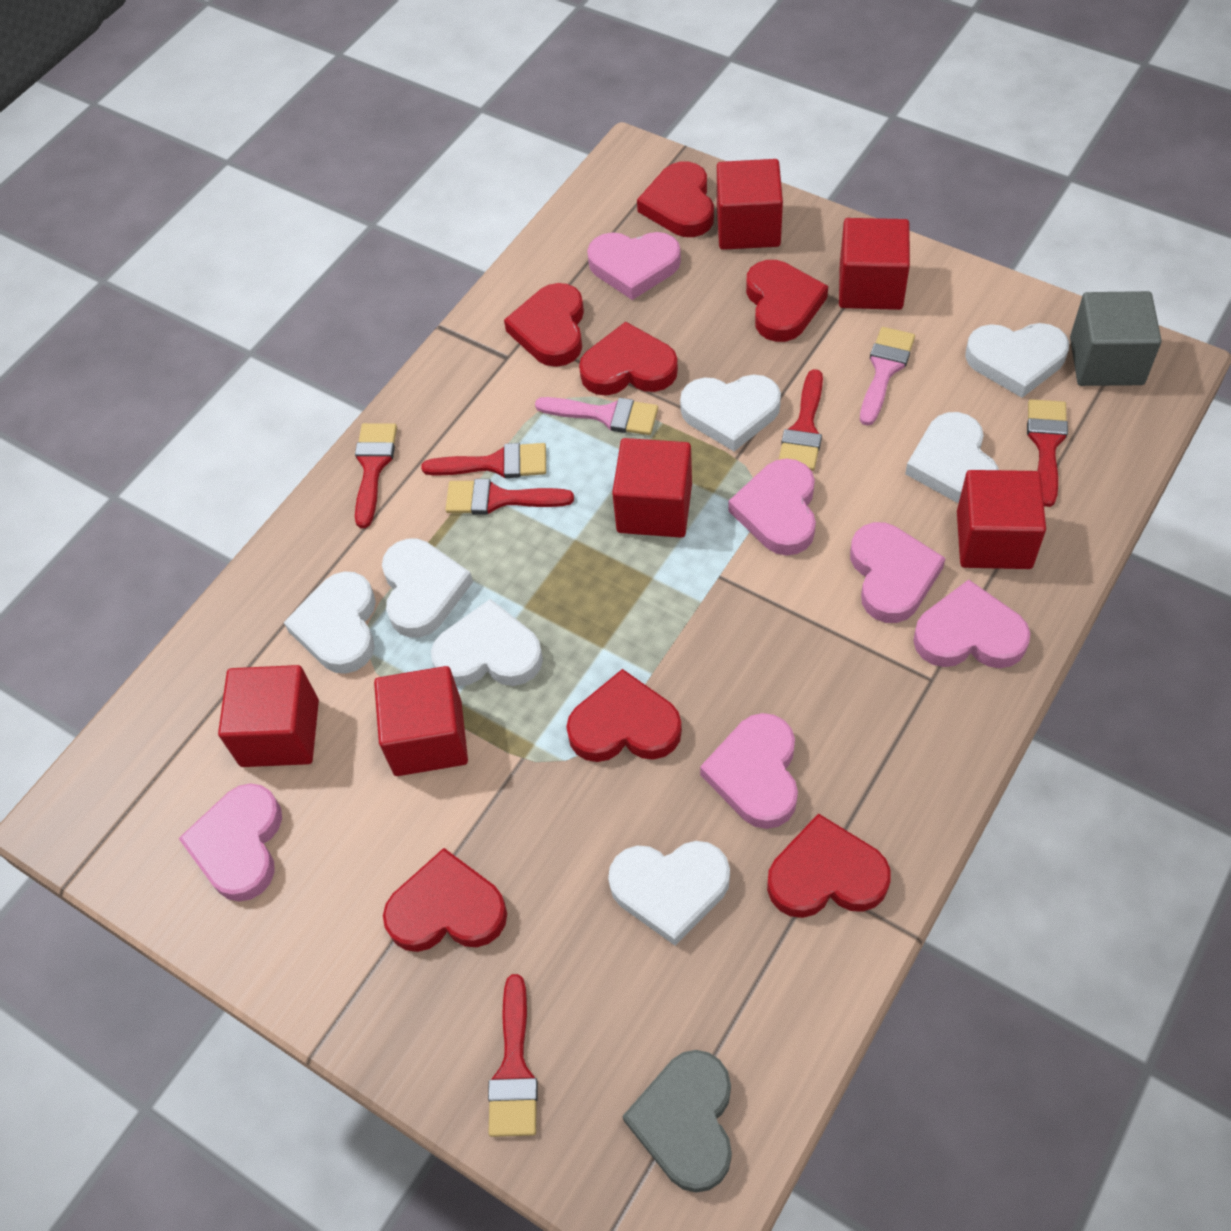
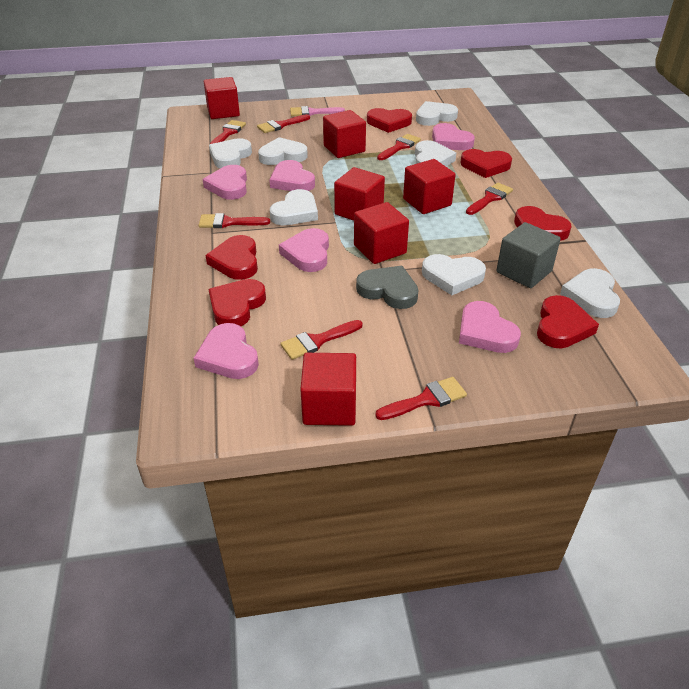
pink brush: [535,397,658,435] [860,327,915,426] = 2 -> [290,106,345,116] = 1
red brush: [355,423,397,528] [421,443,546,478] [445,479,574,514] [488,974,538,1137] [779,369,823,471] [1027,399,1068,507] = 6 -> [198,213,270,228] [209,120,246,145] [257,114,310,133] [280,320,362,360] [375,377,467,420] [377,134,421,160] [466,183,513,215] = 7
red heart: [383,848,507,952] [504,283,584,367] [566,669,682,762] [579,322,678,396] [637,161,714,237] [746,260,828,342] [767,813,891,918] = 7 -> [206,235,258,280] [209,279,266,326] [367,108,412,133] [460,149,512,178] [514,206,572,241] [537,295,599,348] = 6

